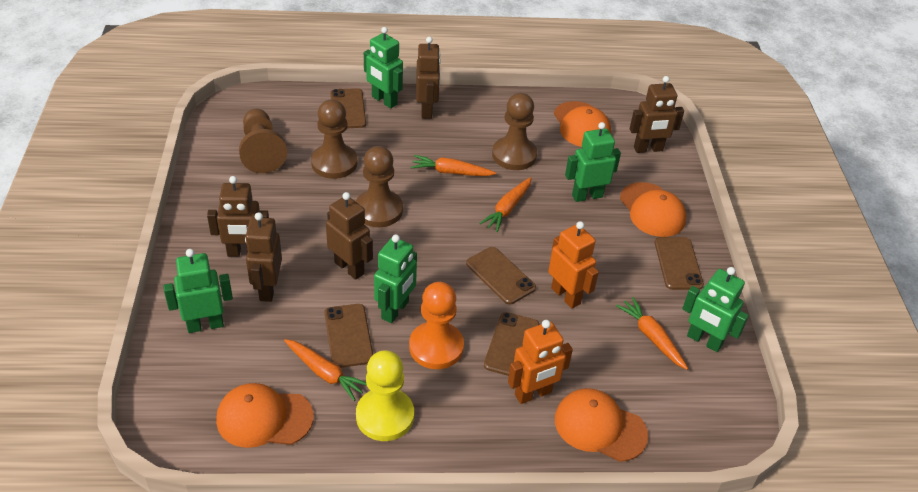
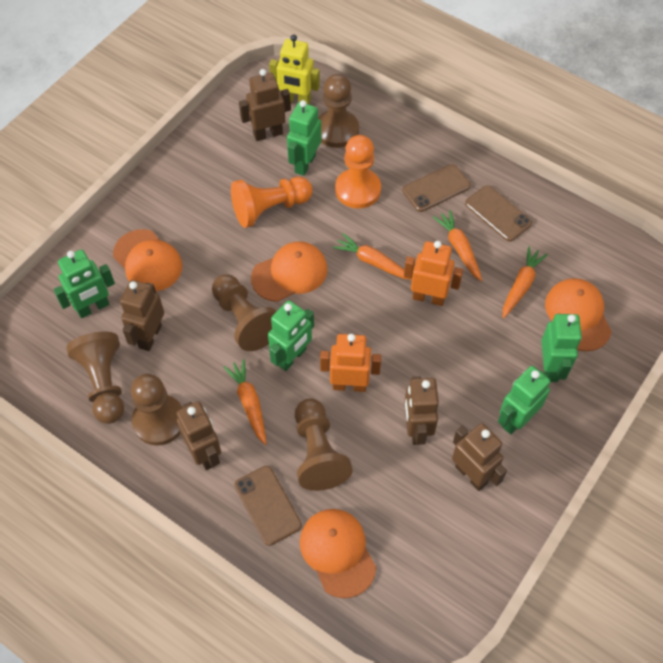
brown pawn: [239,109,287,173] [311,100,357,179] [356,146,403,227] [492,93,537,170] = 4 -> [66,332,124,424] [131,374,183,446] [212,274,277,351] [295,399,353,491] [318,74,359,148] = 5
brown phone: [324,304,373,368] [330,88,366,128] [466,247,536,305] [484,312,539,376] [655,237,704,290] = 5 -> [234,466,302,546] [402,164,471,212] [465,185,532,242] = 3
orange pawn: [409,282,464,369] = 1 -> [231,177,313,228] [335,135,381,209] = 2
yellow pawn: [356,350,414,441] = 1 -> none = 0
yellow robot: none = 0 -> [269,34,320,104] = 1

